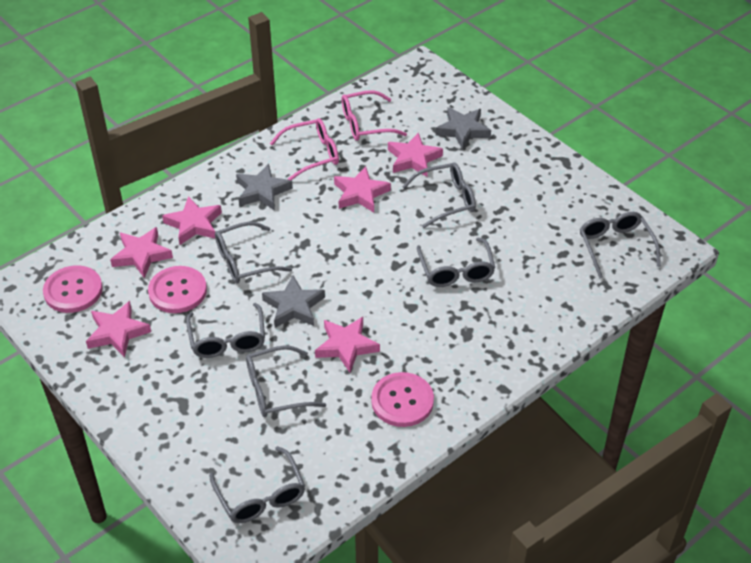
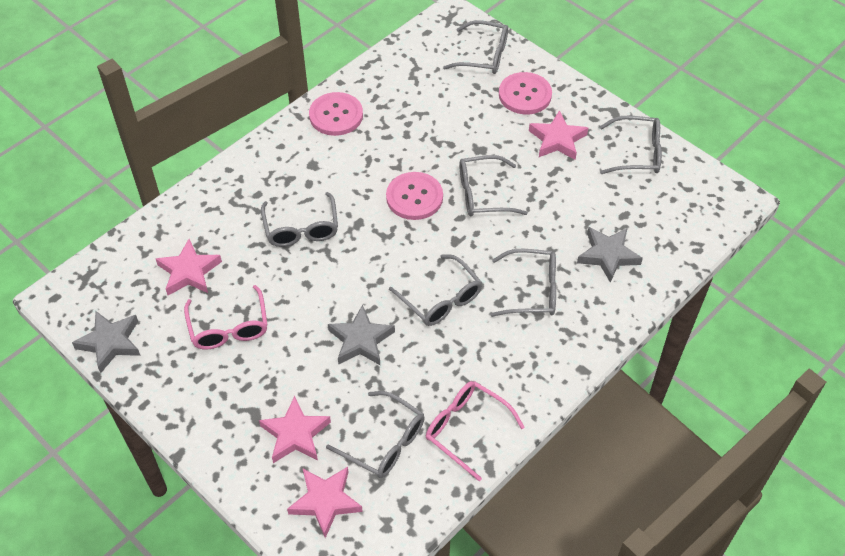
pink star: [86,301,151,357] [110,227,173,278] [162,196,222,245] [315,317,380,372] [334,166,391,212] [388,133,443,177] = 6 -> [156,239,222,295] [259,396,331,463] [287,467,363,538] [529,110,588,160] = 4

